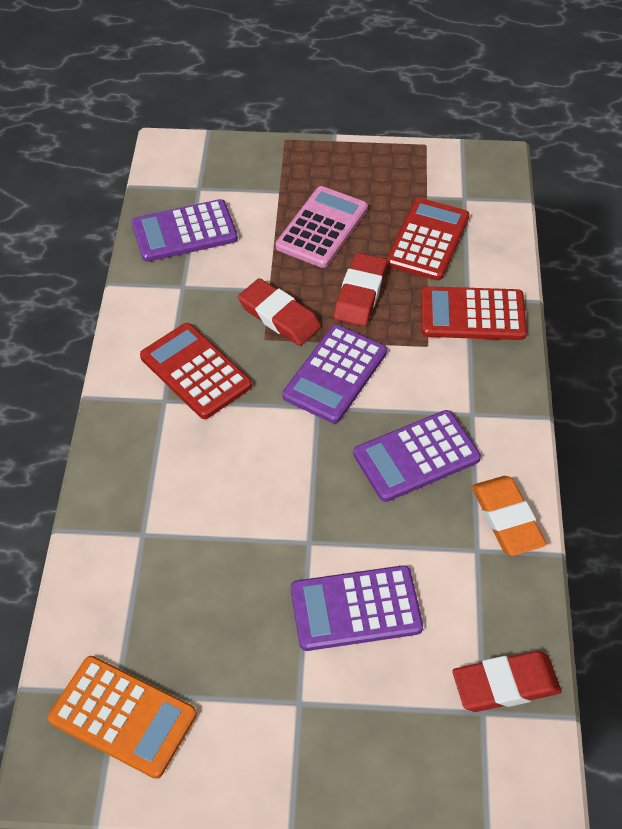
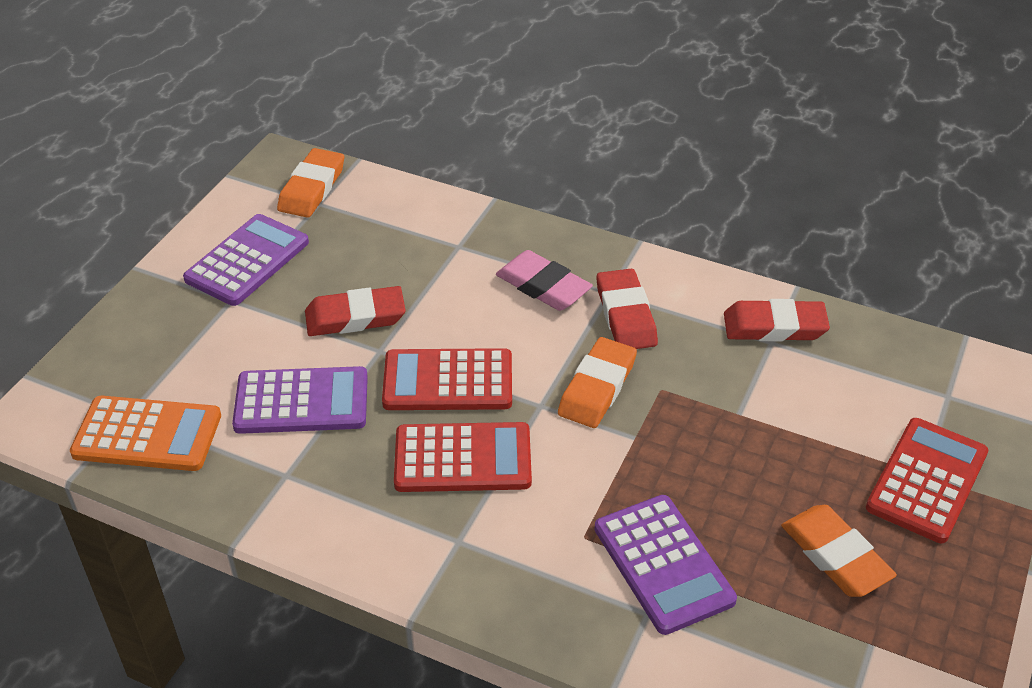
orange eraser: [472,476,547,556] = 1 -> [277,148,344,218] [558,337,637,428] [781,505,897,597] = 3
pink calculator: [275,186,368,268] = 1 -> none = 0
pink eraser: none = 0 -> [496,250,593,311] = 1
purple calculator: [132,199,238,262] [282,325,387,424] [291,565,423,651] [353,410,481,502] = 4 -> [183,214,309,306] [232,366,368,434] [594,495,737,635] = 3

